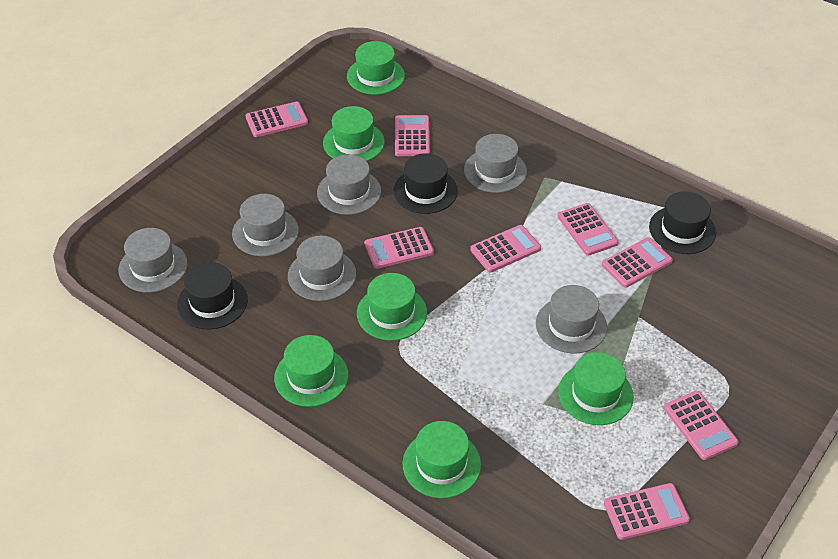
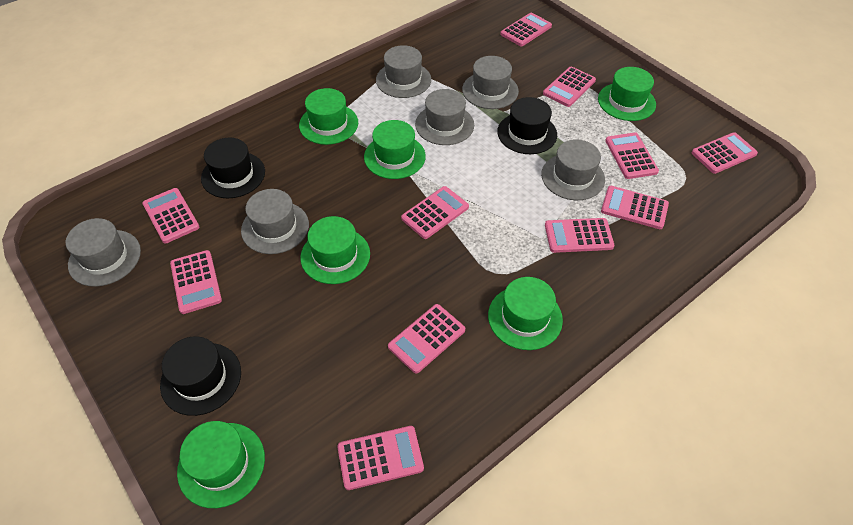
pink calculator: [246,102,308,137] [364,227,434,269] [395,115,430,156] [470,225,541,273] [557,203,619,256] [602,238,673,288] [604,483,690,540] [664,391,738,460] = 8 -> [143,188,199,244] [170,250,222,314] [337,426,424,490] [388,304,465,374] [401,186,469,239] [500,13,552,46] [543,67,596,107] [545,218,614,253] [601,186,669,229] [605,132,659,179] [691,132,758,174] = 11

